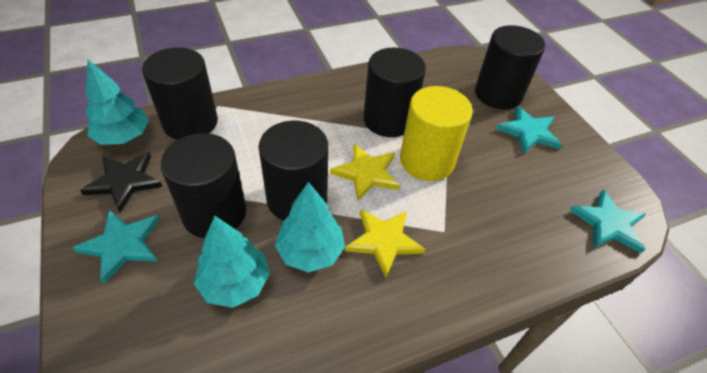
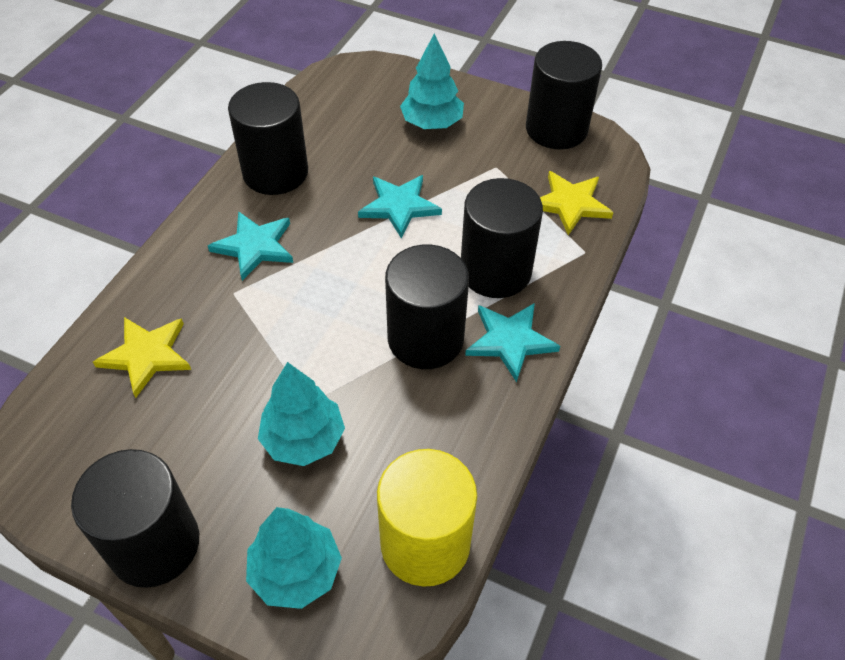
black star: [80,152,162,212] = 1 -> none = 0

